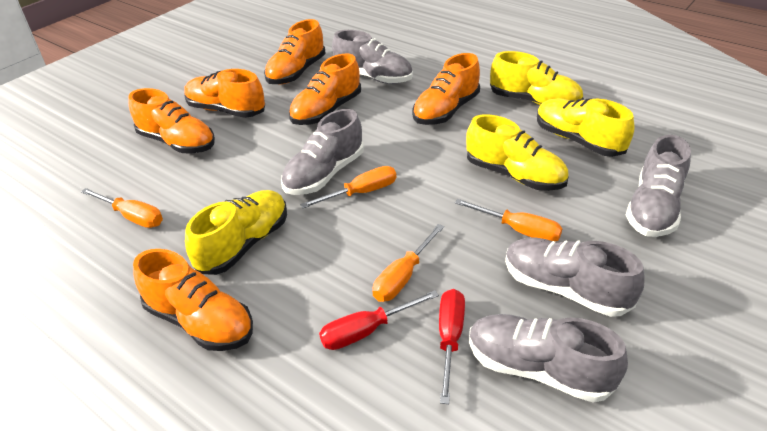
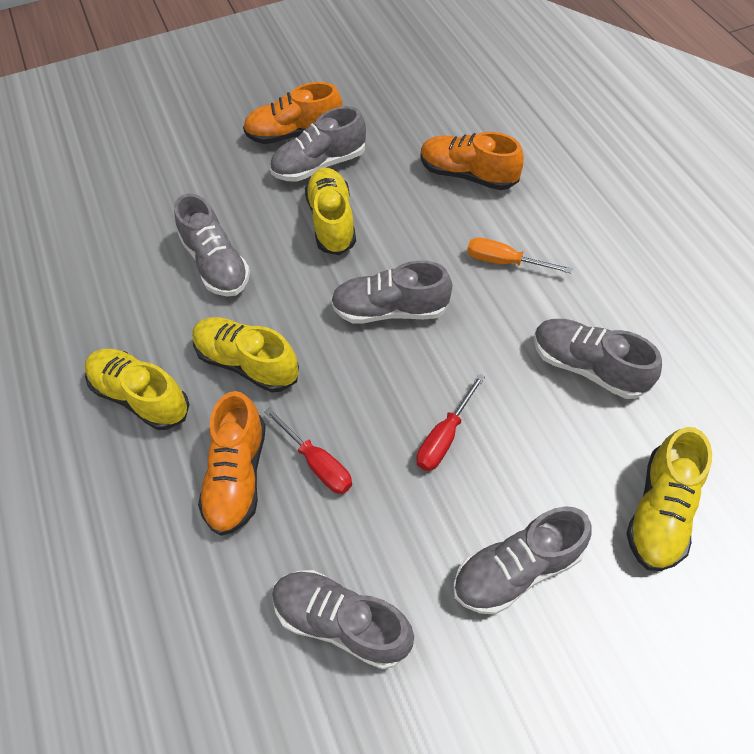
grey shoe: [281,109,364,195] [332,30,413,84] [469,314,628,403] [505,238,645,317] [626,135,691,237] = 5 -> [174,193,250,296] [270,106,366,182] [272,570,414,669] [331,260,452,323] [453,506,592,615] [534,319,662,399] = 6
orange screwdriver: [81,188,163,228] [300,166,396,208] [373,224,444,302] [455,199,563,241] = 4 -> [467,238,573,274] = 1
orange shoe: [128,88,215,153] [133,249,253,351] [184,69,265,118] [264,19,326,84] [289,53,361,125] [412,53,480,125] = 6 -> [198,391,266,536] [243,82,343,144] [420,132,524,190] = 3

